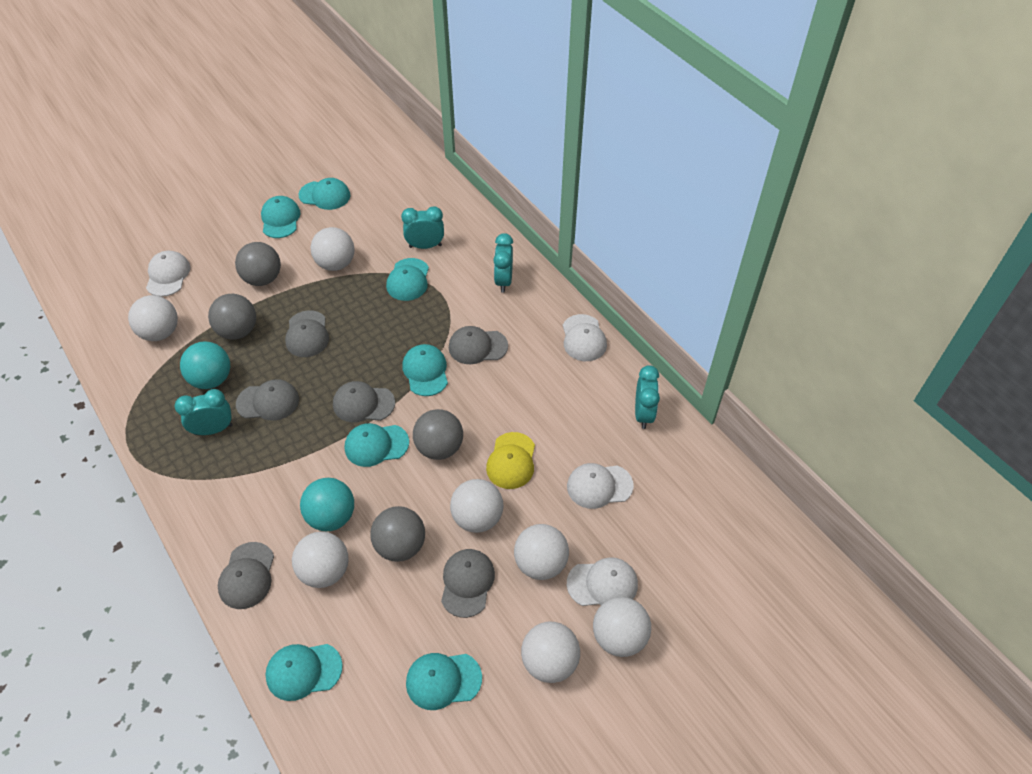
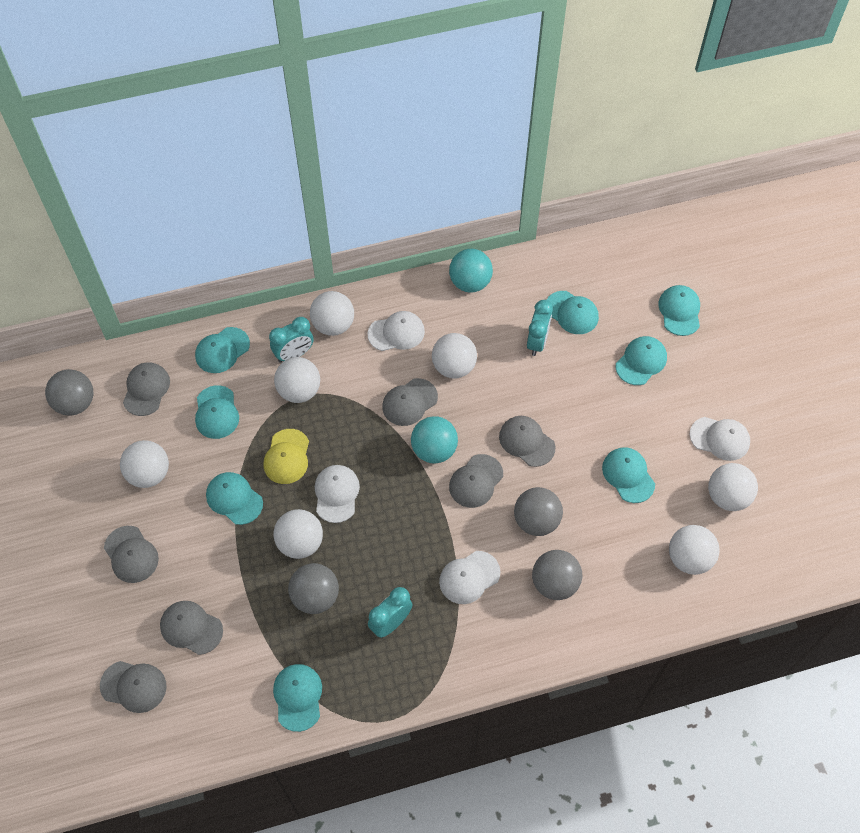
grey cap: [218,542,274,609] [236,379,299,421] [285,310,329,357] [333,381,395,422] [441,549,495,618] [449,326,508,364] = 6 -> [100,661,167,713] [104,526,159,583] [123,362,170,416] [160,601,223,655] [382,378,438,426] [449,454,503,508] [499,416,555,467] = 7
turquoise cap: [261,196,301,238] [266,644,343,701] [299,178,350,210] [345,423,409,467] [386,258,429,301] [402,344,448,396] [406,653,482,710] = 7 -> [195,327,250,373] [195,385,239,439] [206,472,263,525] [273,664,322,732] [547,291,599,334] [602,447,655,503] [616,336,667,385] [658,285,700,336] = 8
turquoise clock: [175,389,233,435] [401,206,444,249] [493,233,513,292] [635,365,660,429] = 4 -> [269,317,313,363] [368,587,413,638] [527,300,553,356] = 3

